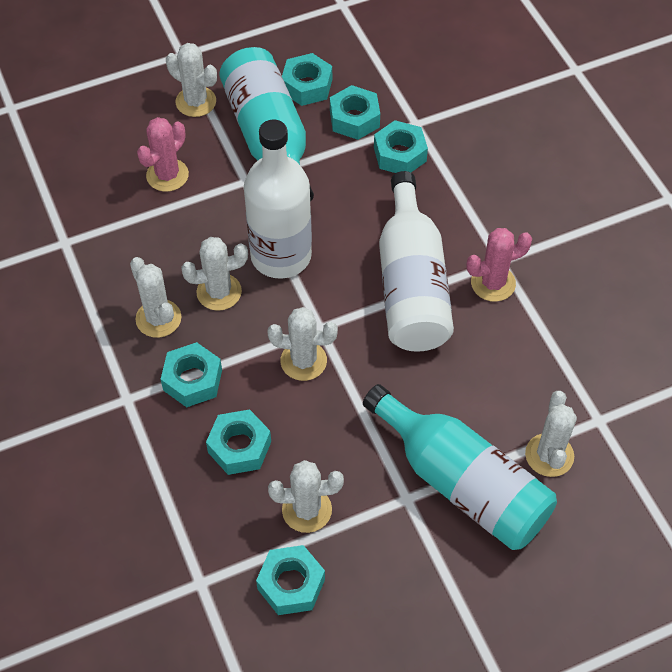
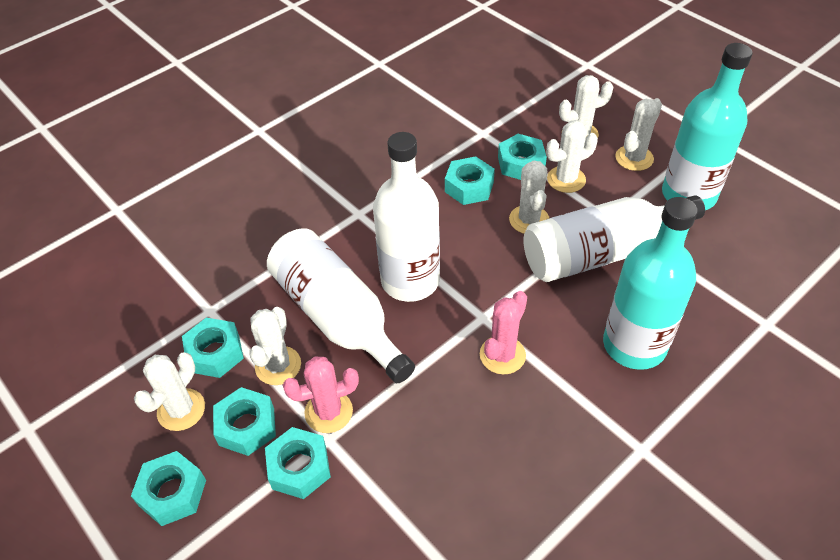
white bottle: [244,119,312,279] [379,171,454,352] = 2 -> [267,228,415,383] [373,132,440,302] [523,195,705,282] = 3

